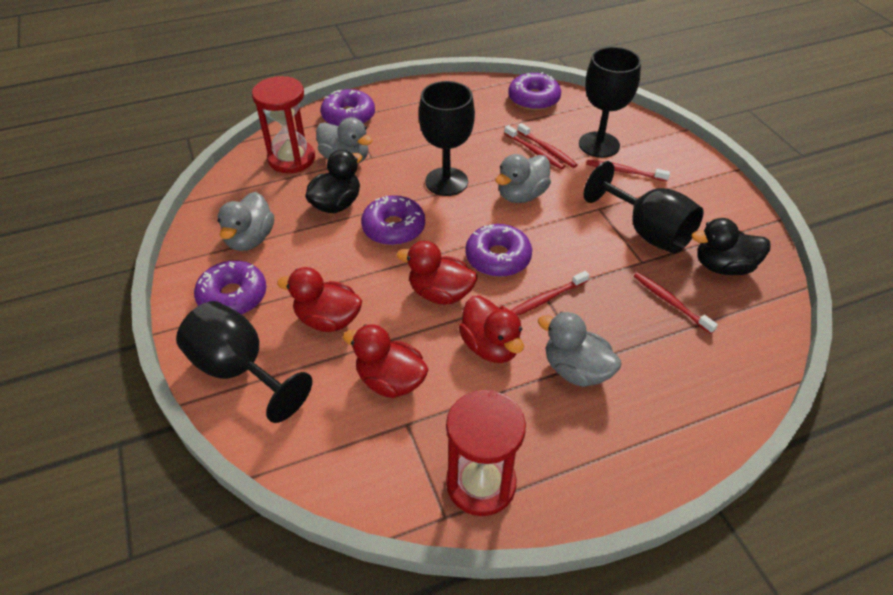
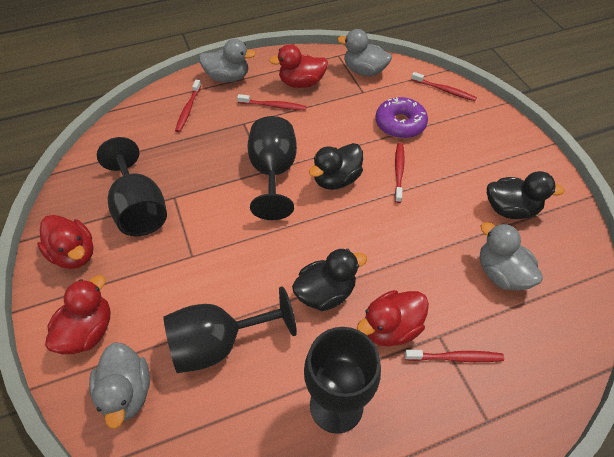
black duck: [305,150,362,213] [691,218,771,275] = 2 -> [292,249,367,311] [309,143,363,190] [487,171,565,219] = 3
purple donut: [194,261,266,315] [321,89,375,126] [361,195,425,245] [465,224,532,277] [508,72,561,111] = 5 -> [375,97,428,138] = 1
red hourglass: [252,76,315,173] [446,390,526,516] = 2 -> none = 0

